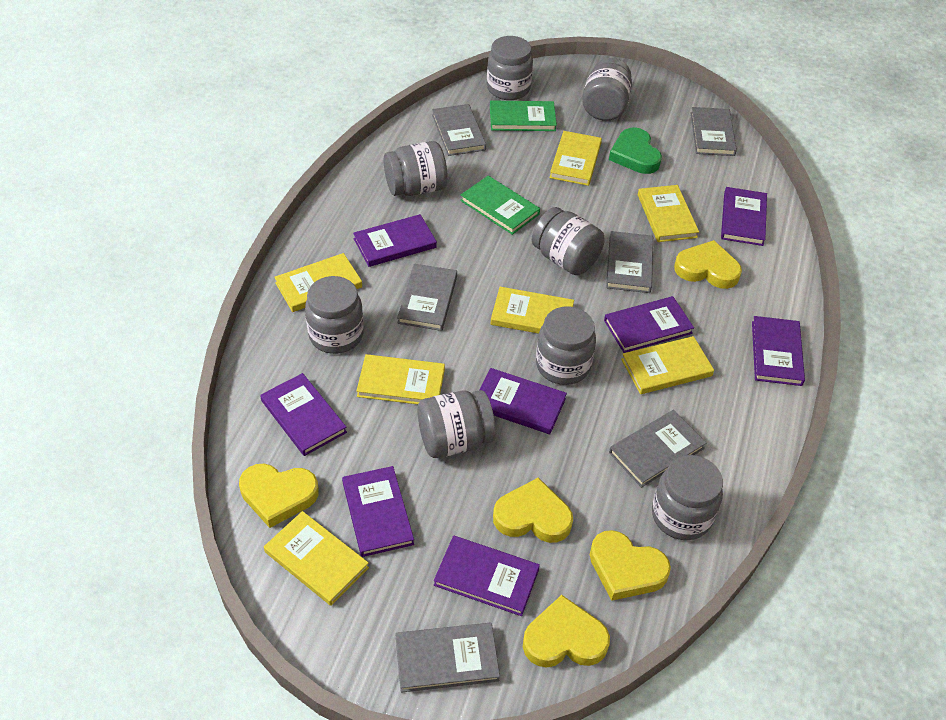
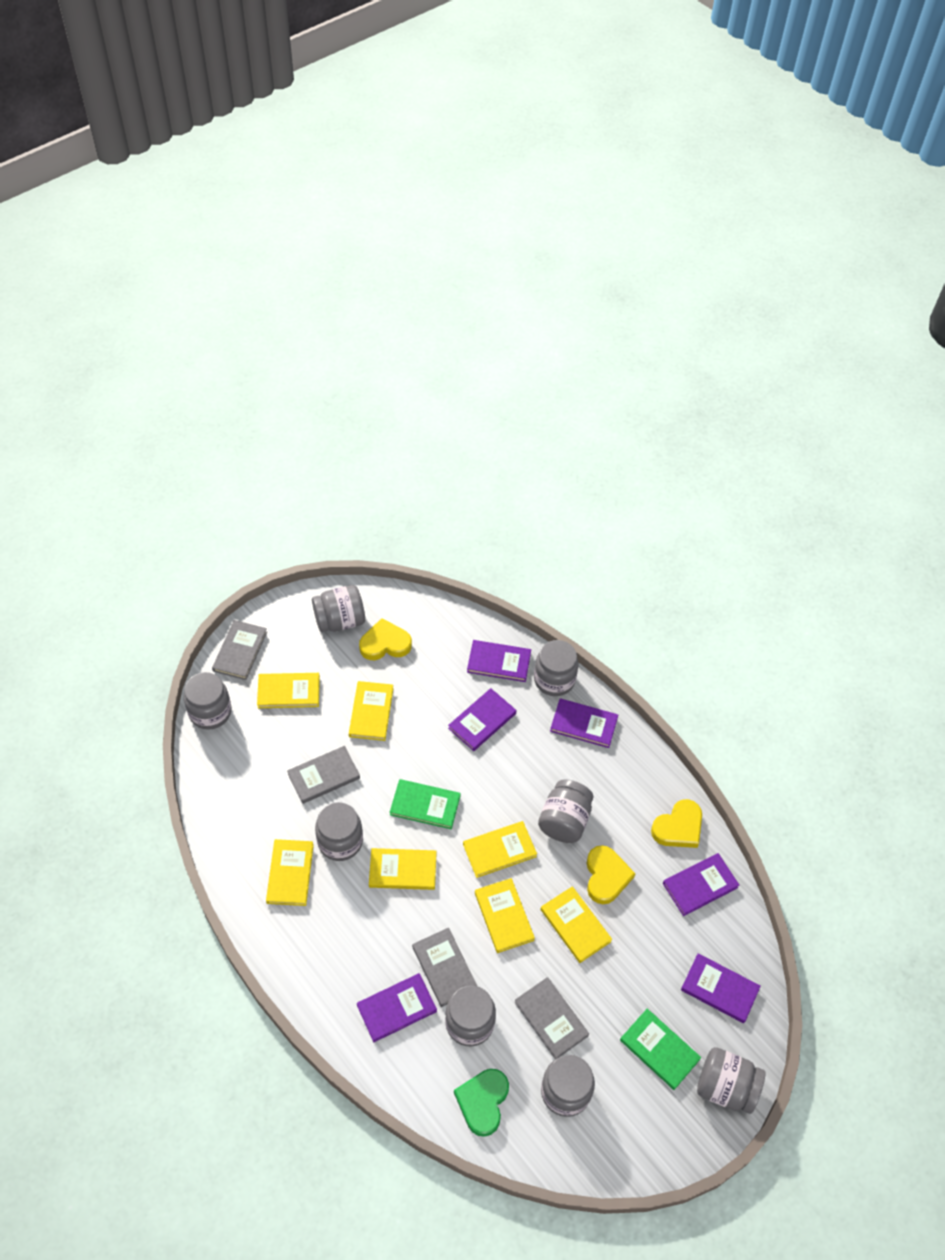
grey book: [396,623,500,693] [397,264,457,331] [432,104,486,156] [606,231,653,293] [609,410,706,488] [691,107,737,156] = 6 -> [212,620,267,680] [287,746,360,804] [412,928,478,1007] [514,977,589,1060] = 4
purple book: [260,373,347,456] [342,466,414,557] [353,214,437,267] [434,535,540,616] [480,368,567,434] [604,296,694,353] [721,187,767,246] [752,316,805,386] = 8 -> [357,973,437,1042] [448,688,516,751] [467,640,531,682] [550,698,618,748] [663,853,739,916] [681,953,761,1023] = 6
yellow heart: [239,464,319,528] [493,477,573,543] [523,595,610,668] [590,530,671,601] [674,240,742,289] = 5 -> [359,618,412,660] [587,845,636,904] [651,799,702,848] = 3

